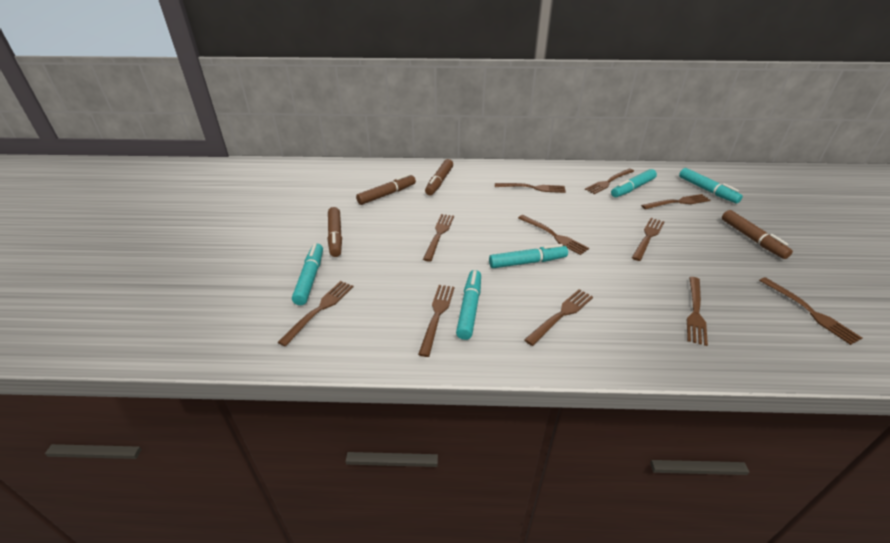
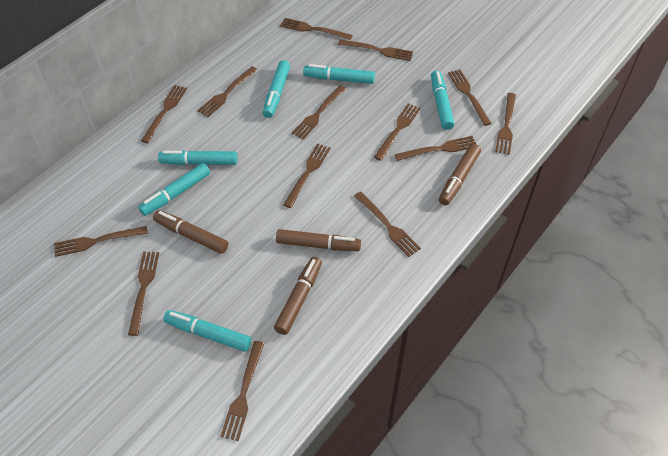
brown fork: [278,281,354,347] [418,285,455,357] [423,214,454,261] [495,183,566,193] [518,215,589,255] [524,289,593,346] [585,168,634,194] [632,218,664,261] [641,194,710,209] [687,277,708,346] [759,277,862,345] = 11 -> [54,226,148,257] [128,252,159,336] [141,85,187,143] [197,66,257,117] [220,341,264,441] [280,18,353,40] [283,143,330,208] [292,85,346,139] [338,40,413,61] [354,191,421,257] [374,103,420,161] [395,136,477,161] [448,69,491,126] [495,93,516,155] = 14
turquoise marker: [292,243,323,305] [456,270,481,340] [489,244,568,268] [611,169,657,197] [679,168,743,203] = 5 -> [138,163,210,216] [158,150,237,165] [163,310,251,352] [263,60,290,118] [303,64,375,84] [431,70,454,130] = 6

